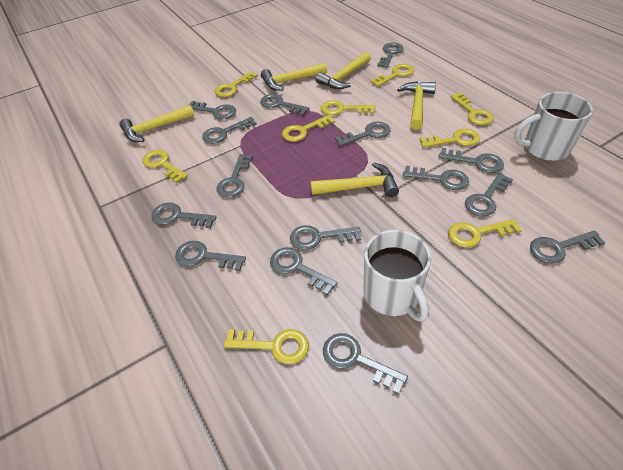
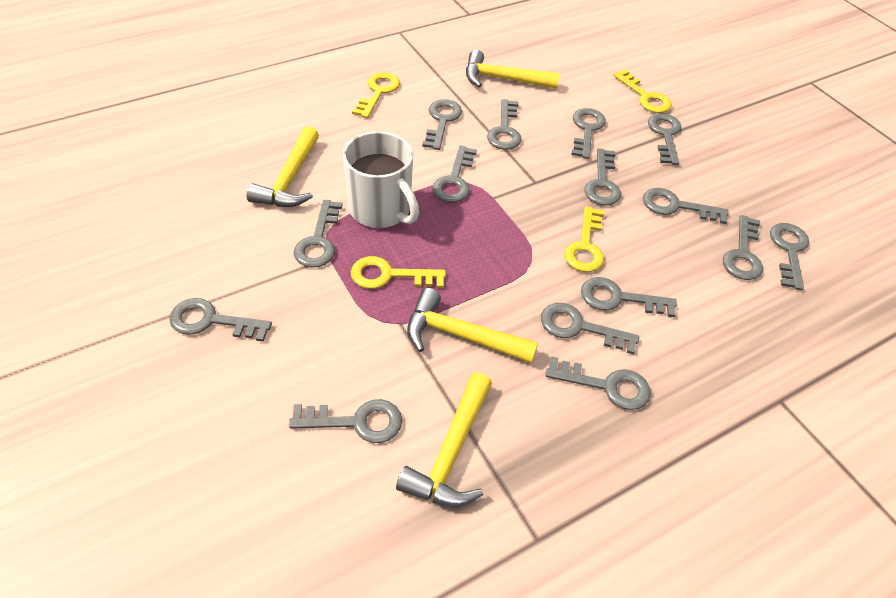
white mug: [363,230,431,322] [514,92,593,161] = 2 -> [342,131,419,228] = 1
yellow hammer: [119,105,194,142] [261,62,327,91] [311,162,399,197] [316,52,371,89] [397,81,436,130] = 5 -> [247,126,319,207] [396,373,492,507] [407,288,538,363] [466,50,560,89] = 4
yellow key: [143,150,188,183] [215,71,258,97] [224,329,309,364] [282,115,335,142] [321,100,375,115] [370,64,414,87] [419,129,480,148] [448,219,522,247] [450,93,494,125] = 9 -> [351,256,446,289] [352,72,400,118] [564,206,604,272] [613,70,672,113] = 4

